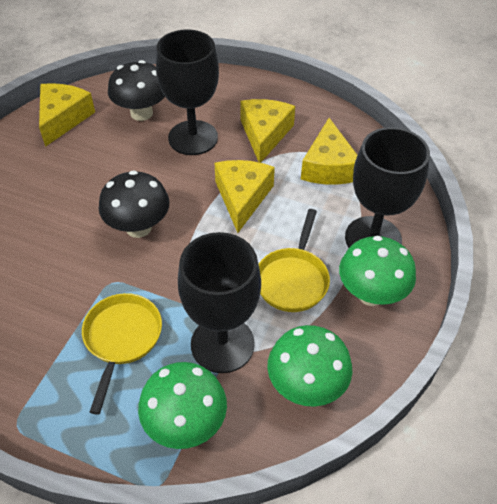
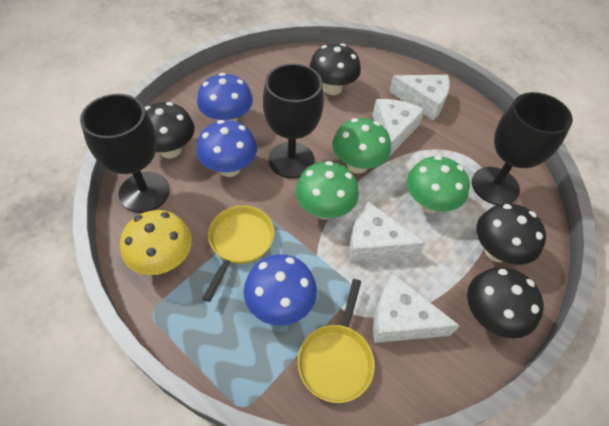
black mushroom: [98,170,169,238] [108,60,165,121] = 2 -> [144,102,195,158] [309,43,361,95] [467,267,544,339] [476,203,546,265] = 4
blue mushroom: none = 0 -> [196,120,257,177] [197,73,253,122] [244,254,317,326] = 3
white cheese: none = 0 -> [349,202,426,262] [372,99,425,155] [373,275,460,343] [389,75,450,121] = 4
yellow cheese: [39,83,95,147] [215,160,275,233] [240,99,295,163] [301,118,357,185] = 4 -> none = 0
yellow mushroom: none = 0 -> [120,210,192,275] = 1

